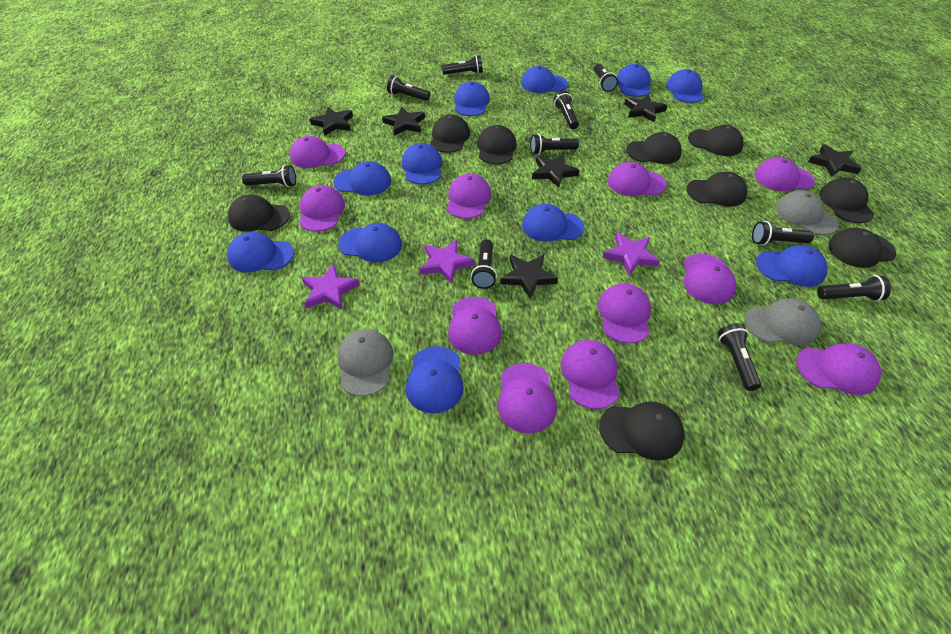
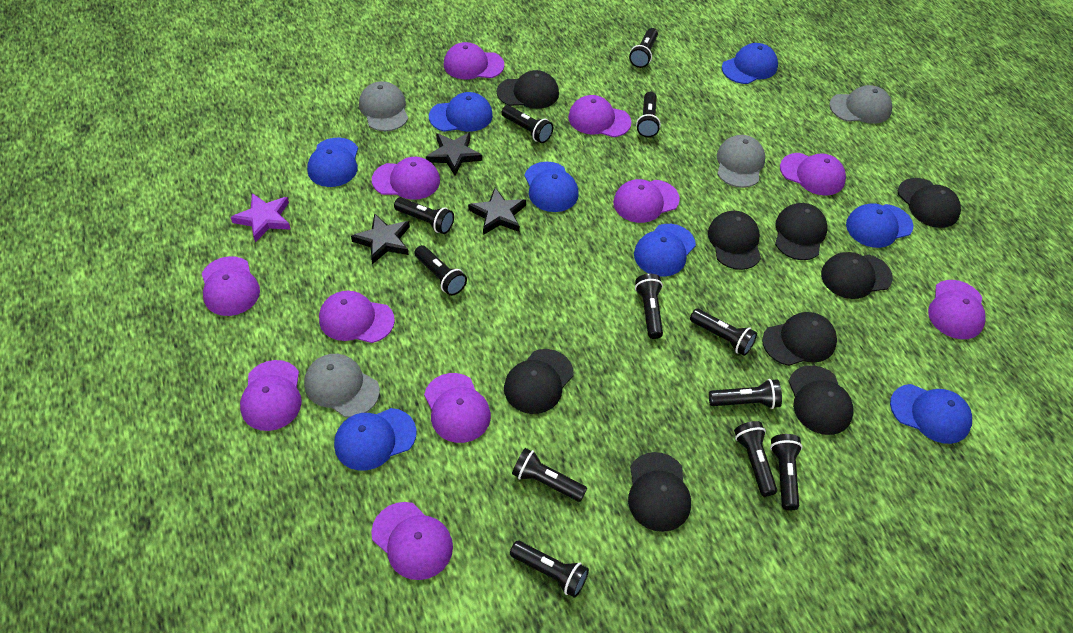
black flashlight: [242,165,296,187] [387,76,430,101] [442,55,483,75] [471,239,497,289] [530,134,579,155] [554,91,579,129] [594,64,618,92] [718,323,761,391] [752,221,814,245] [817,275,891,301] = 10 -> [394,197,454,234] [414,245,467,296] [502,105,553,143] [510,541,589,598] [512,448,587,502] [629,28,658,68] [635,274,663,339] [636,91,661,137] [690,309,757,356] [709,379,782,409] [734,421,777,497] [770,434,802,511] = 12
black star: [310,107,353,136] [382,107,425,136] [500,255,558,299] [532,154,580,188] [624,94,667,122] [808,144,862,177] = 6 -> [351,213,410,264] [426,132,482,175] [468,187,526,235] = 3
blue cap: [227,232,294,273] [334,161,391,196] [338,223,402,263] [402,143,442,184] [406,346,464,413] [454,81,490,116] [521,66,568,93] [522,204,584,242] [617,64,651,97] [666,69,704,103] [756,245,828,287] = 11 -> [307,138,358,187] [334,408,417,471] [429,92,493,132] [524,162,579,212] [634,224,696,276] [722,43,778,84] [846,203,913,248] [890,384,972,444] = 8
grey cap: [337,329,394,396] [744,298,821,345] [775,191,838,235] = 3 -> [304,354,380,417] [359,81,408,131] [717,135,765,188] [829,85,892,124] = 4
purple star: [301,264,360,310] [420,240,475,284] [602,232,660,276] = 3 -> [231,193,291,242] = 1

